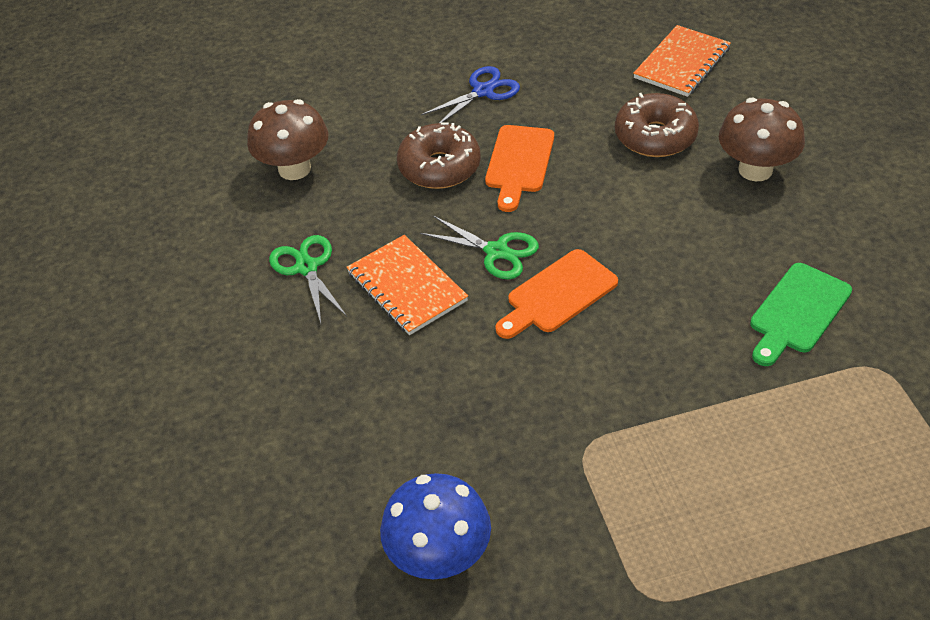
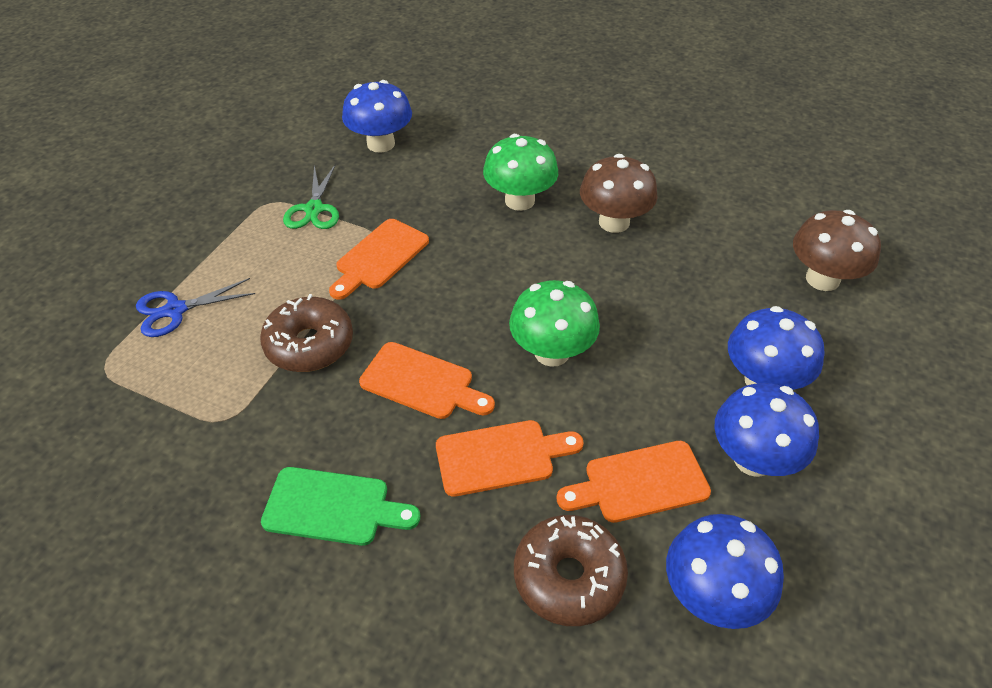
blue mushroom: [380,473,491,579] = 1 -> [342,80,412,153] [666,514,784,629] [714,383,819,477] [728,306,824,390] = 4
green mushroom: none = 0 -> [483,134,558,211] [509,280,600,367] = 2
green scissors: [269,235,347,323] [420,216,539,279] = 2 -> [283,164,339,229] = 1
orange cutting board: [485,125,554,212] [495,249,618,339] = 2 -> [329,219,429,300] [359,342,495,419] [436,420,583,497] [557,441,711,523] = 4
orange notebook: [346,235,468,335] [633,25,731,97] = 2 -> none = 0

